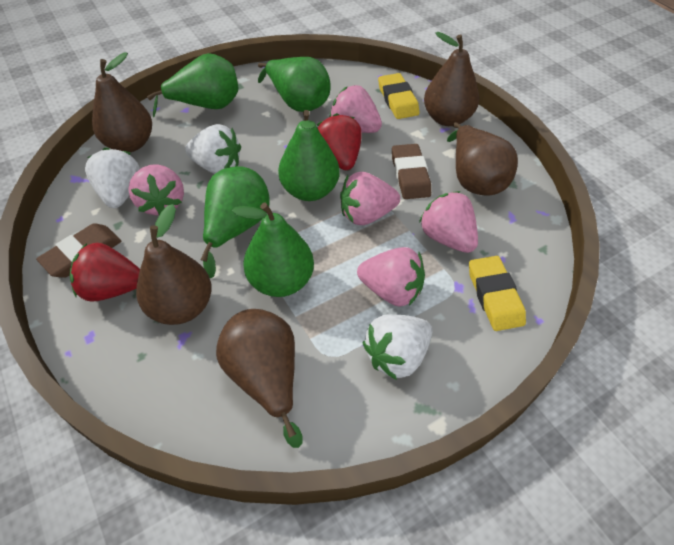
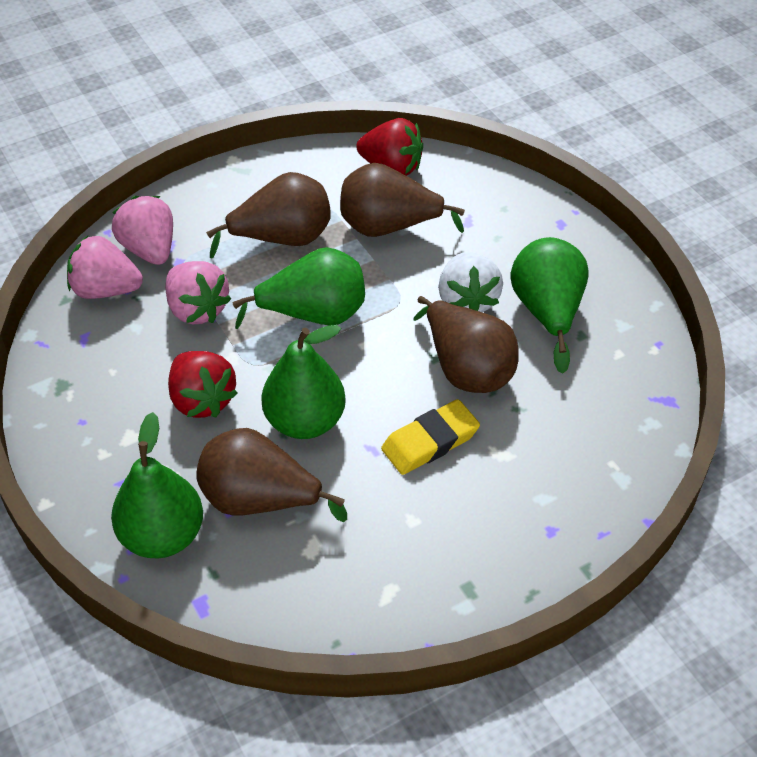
brown eraser: [36,223,121,278] [392,144,431,199] = 2 -> none = 0
brown pear: [92,52,152,152] [136,204,212,325] [216,309,302,448] [424,32,479,126] [447,122,518,196] = 5 -> [196,428,347,522] [206,172,331,258] [340,163,465,237] [413,296,519,393] = 4
green pear: [147,53,238,117] [200,166,270,279] [232,203,314,297] [258,57,331,112] [278,110,340,201] = 5 -> [111,412,203,558] [233,247,365,329] [261,325,346,439] [510,237,589,373] = 4
pink strawberry: [128,164,184,215] [330,85,382,133] [340,172,400,225] [357,247,425,307] [419,191,478,253] = 5 -> [67,236,143,299] [112,196,173,265] [165,261,231,324] = 3
white strawberry: [85,148,140,208] [185,124,241,174] [363,314,432,380] = 3 -> [438,252,503,312] = 1
yellow eraser: [378,73,420,119] [469,256,526,331] = 2 -> [381,399,480,475] = 1

